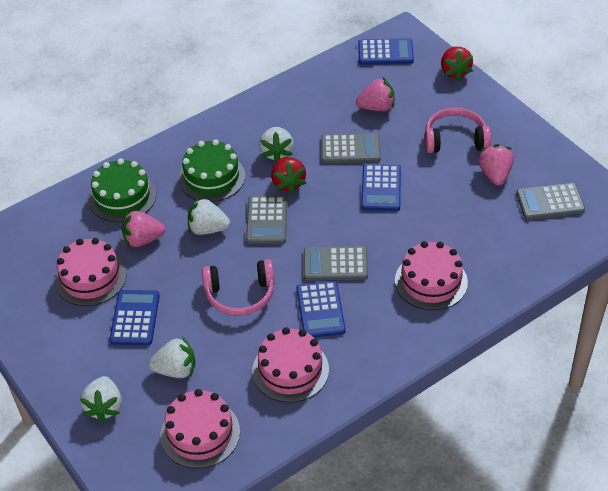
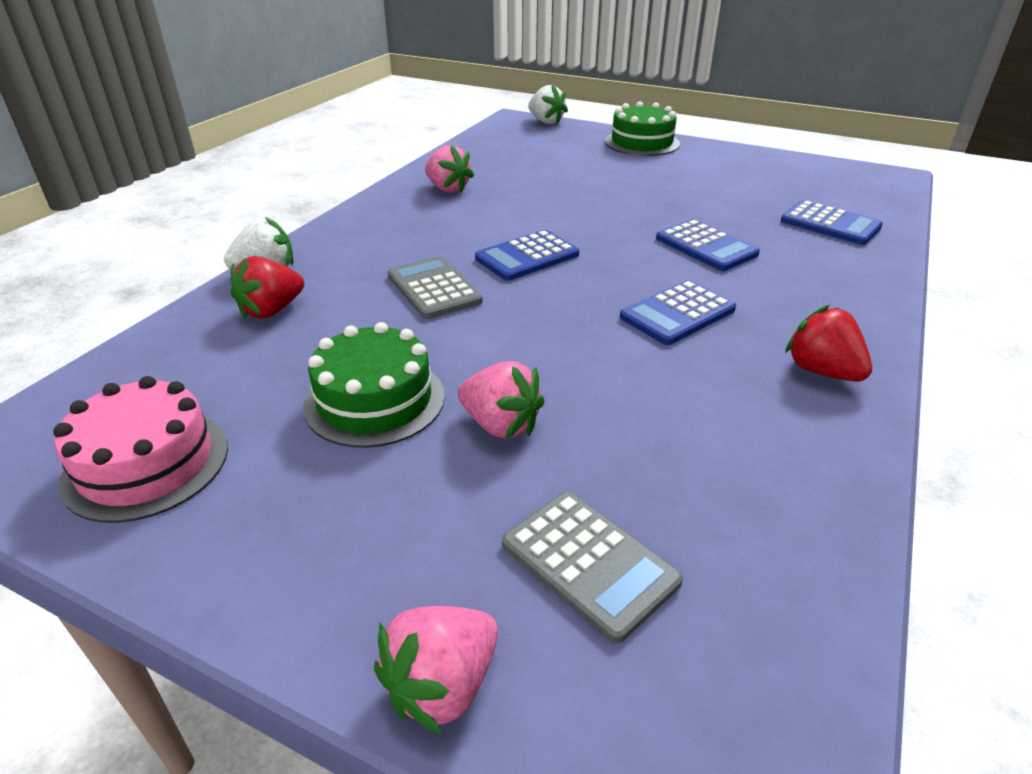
grey calculator: [246,196,287,244] [304,246,368,281] [321,133,381,163] [516,183,585,220] = 4 -> [387,256,483,319] [502,492,683,644] = 2
pink cake: [54,238,127,306] [160,389,240,469] [252,327,329,403] [395,241,468,310] = 4 -> [53,376,228,523] = 1
pink headphones: [202,259,275,316] [425,108,491,153] = 2 -> none = 0
white strawberry: [80,376,122,422] [148,336,195,378] [188,197,230,235] [259,127,294,162] = 4 -> [224,217,293,269] [528,84,568,124] = 2

